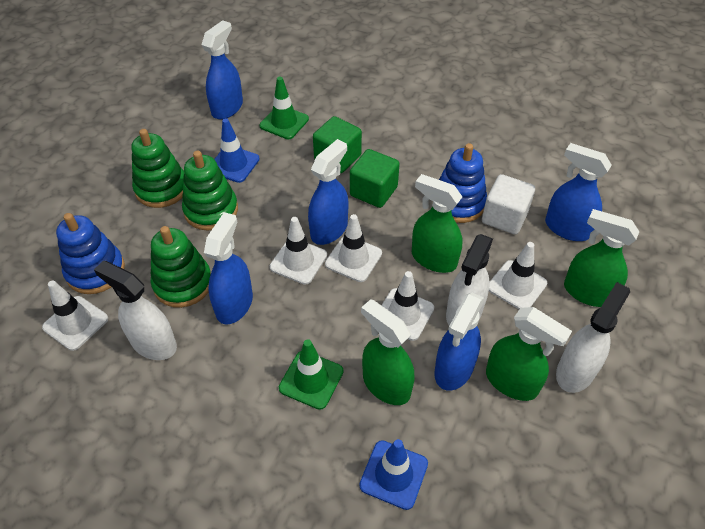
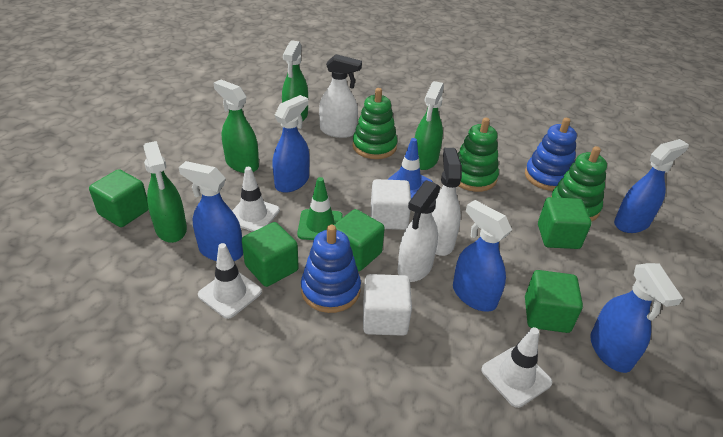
blue traffic cone: [214,118,260,183] [359,439,428,510] = 2 -> [387,138,433,199] = 1
green cube: [313,116,362,173] [350,149,400,208] = 2 -> [89,169,149,227] [242,222,299,287] [334,209,385,271] [525,270,583,333] [538,197,591,249] = 5
green traffic cone: [259,77,309,139] [279,339,343,410] = 2 -> [297,177,343,240] = 1
white cube: [482,174,535,235] = 1 -> [363,274,412,336] [371,179,411,230] = 2
white traffic cone: [42,280,108,351] [270,217,327,285] [325,214,382,282] [381,271,434,341] [489,242,547,309] = 5 -> [198,243,262,319] [232,167,280,232] [481,327,552,408] = 3

